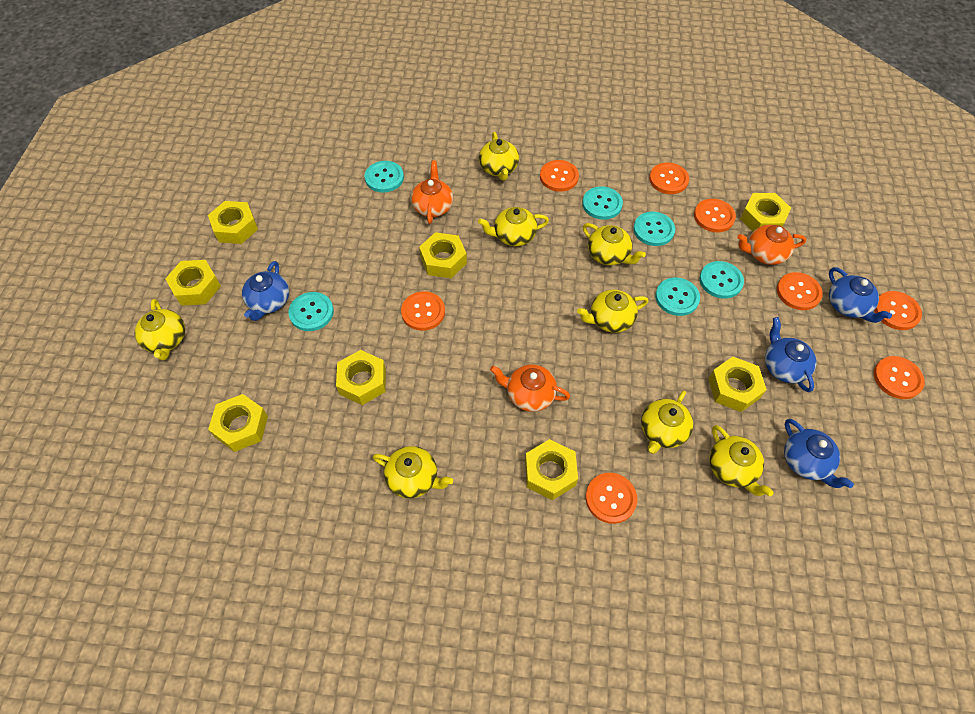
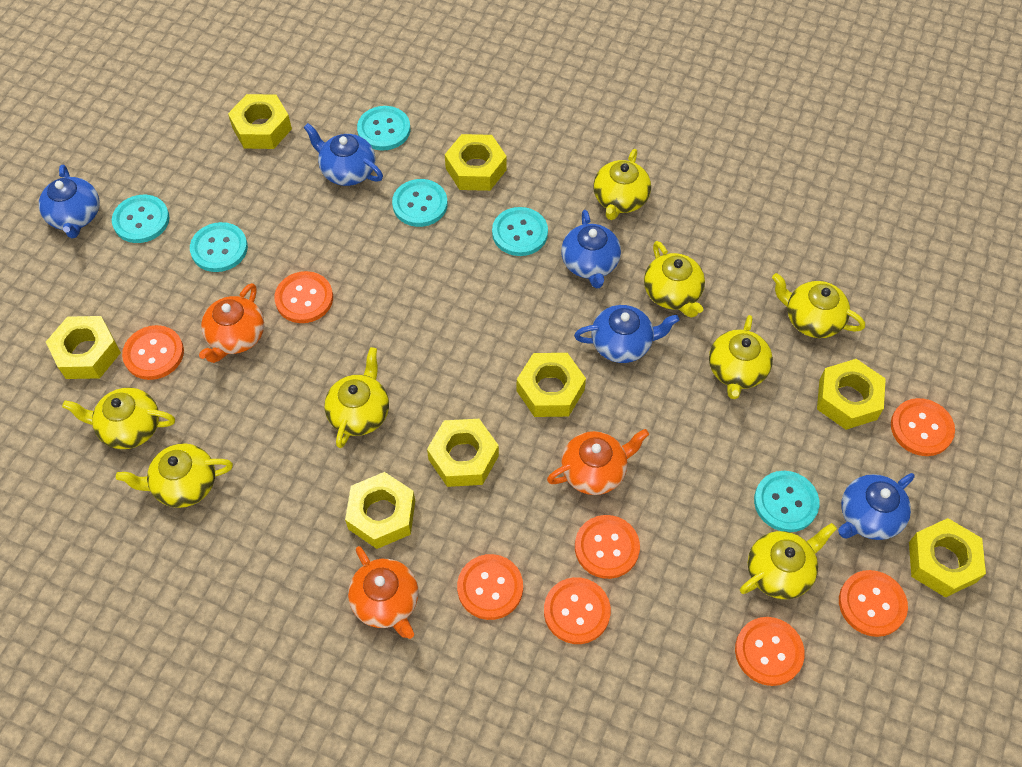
blue teapot: [242,261,289,321] [765,317,816,392] [784,419,854,488] [829,267,892,323] = 4 -> [39,165,99,238] [303,123,383,186] [561,210,621,288] [574,305,679,363] [838,473,915,540] = 5

